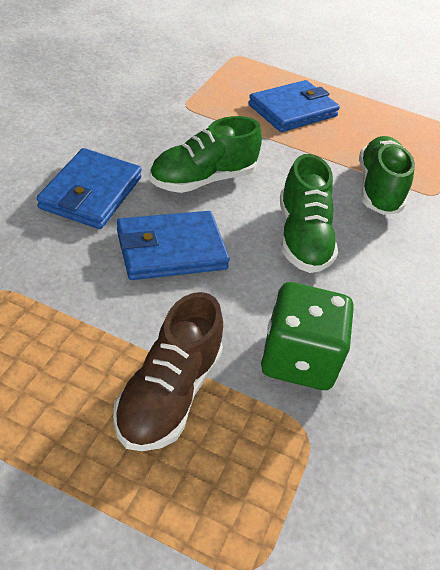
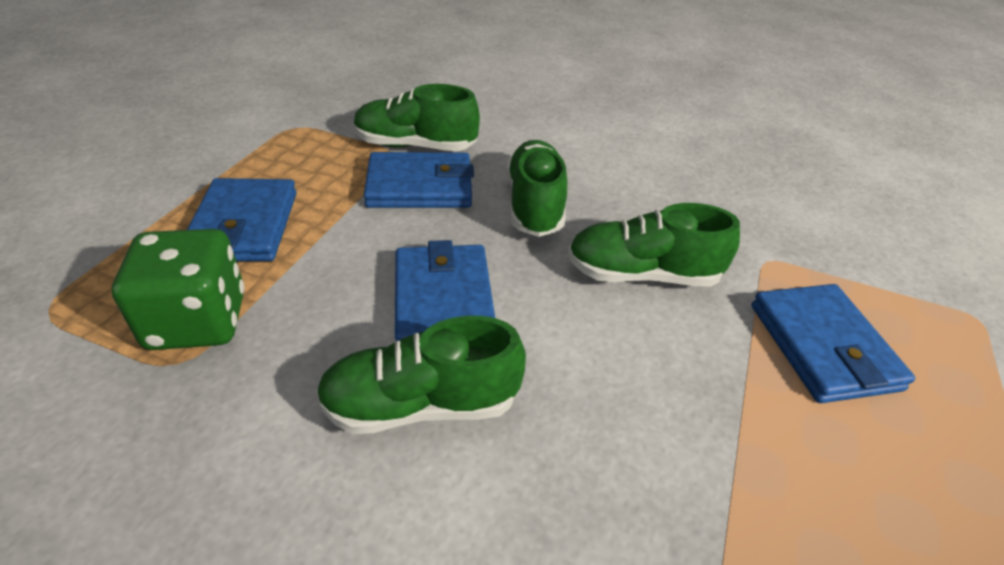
blue wallet: [37,148,142,229] [117,211,230,280] [248,80,340,132] = 3 -> [187,178,297,261] [364,152,474,208] [395,240,495,341] [751,284,915,403] = 4
brown shoe: [113,292,223,451] = 1 -> none = 0
green shoe: [150,116,262,193] [280,154,338,273] [359,136,415,215] = 3 -> [316,316,526,434] [354,84,480,151] [506,140,567,237] [568,203,740,287] = 4

